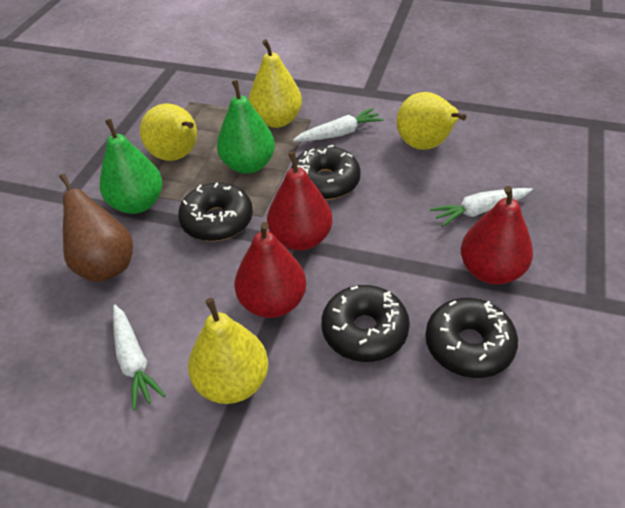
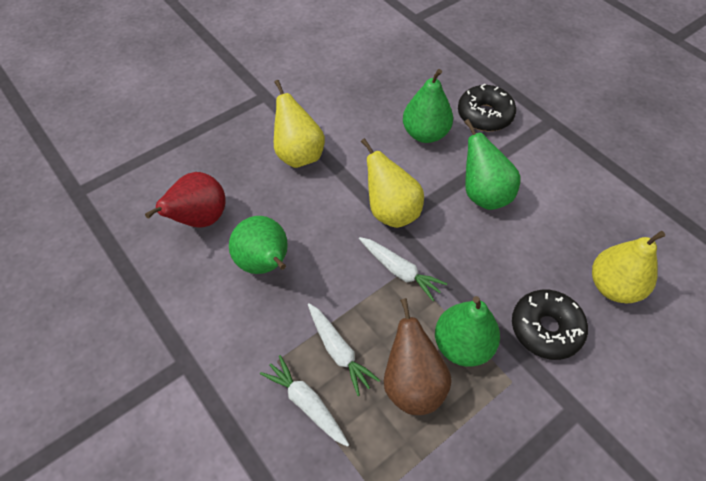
black donut: [178,182,253,241] [291,145,361,200] [321,285,410,362] [425,298,518,378] = 4 -> [458,84,516,131] [512,290,588,360] = 2
green pear: [100,119,163,214] [217,80,275,174] = 2 -> [229,216,288,274] [403,69,453,143] [435,296,500,367] [464,119,520,210] = 4
red pear: [235,222,306,318] [267,151,332,251] [461,186,533,284] = 3 -> [145,172,226,228] = 1
yellow pear: [140,104,197,161] [188,298,268,404] [249,39,302,128] [397,92,466,150] = 4 -> [274,80,325,168] [361,138,424,228] [592,231,665,303] = 3

